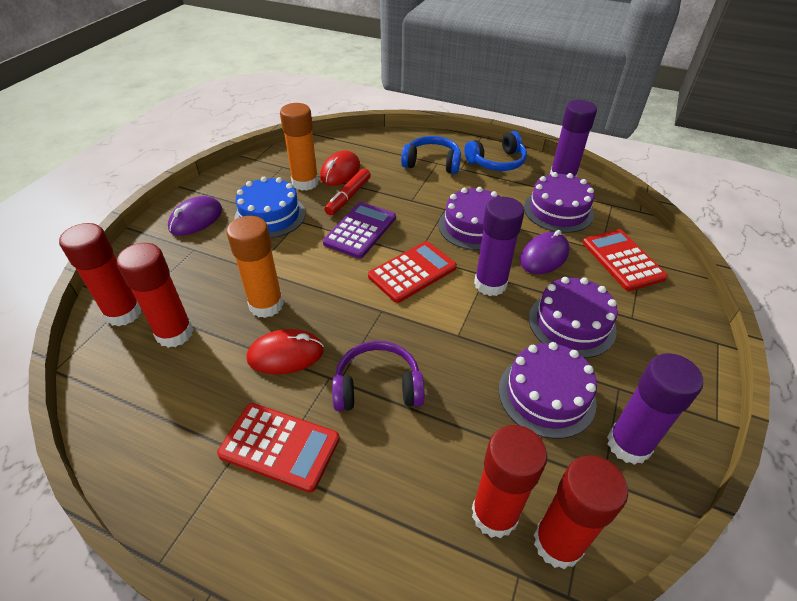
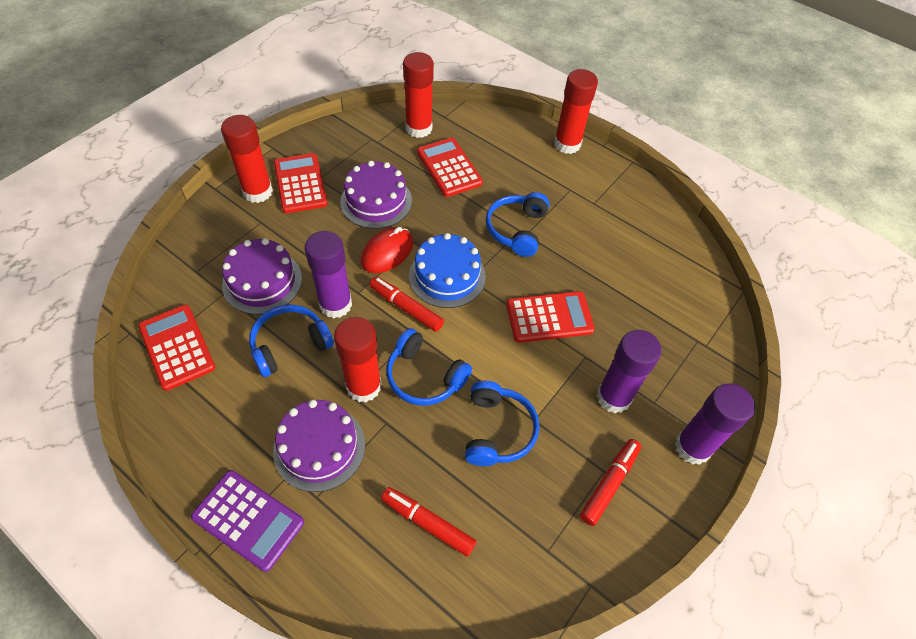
blue headphones: [401,136,461,174] [464,131,527,171] = 2 -> [249,304,334,377] [386,328,472,406] [465,381,539,466] [486,192,549,257] = 4
orange glue stick: [226,216,284,318] [280,103,319,191] = 2 -> none = 0
purple cake: [439,187,500,250] [499,342,597,439] [524,172,594,233] [529,277,618,358] = 4 -> [222,238,302,314] [273,400,365,492] [340,161,412,229] = 3
purple headphones: [332,341,425,411] = 1 -> none = 0
purple mouse: [168,196,222,236] [520,230,570,274] = 2 -> none = 0
red calculator: [217,403,340,493] [368,241,457,303] [583,229,668,291] = 3 -> [138,305,215,391] [274,153,328,213] [417,138,483,197] [506,291,595,343] = 4
red marker: [324,168,371,215] = 1 -> [370,277,444,332] [381,487,476,557] [580,439,641,526] = 3
red mouse: [247,329,324,374] [320,150,360,186] = 2 -> [361,227,413,273] = 1

